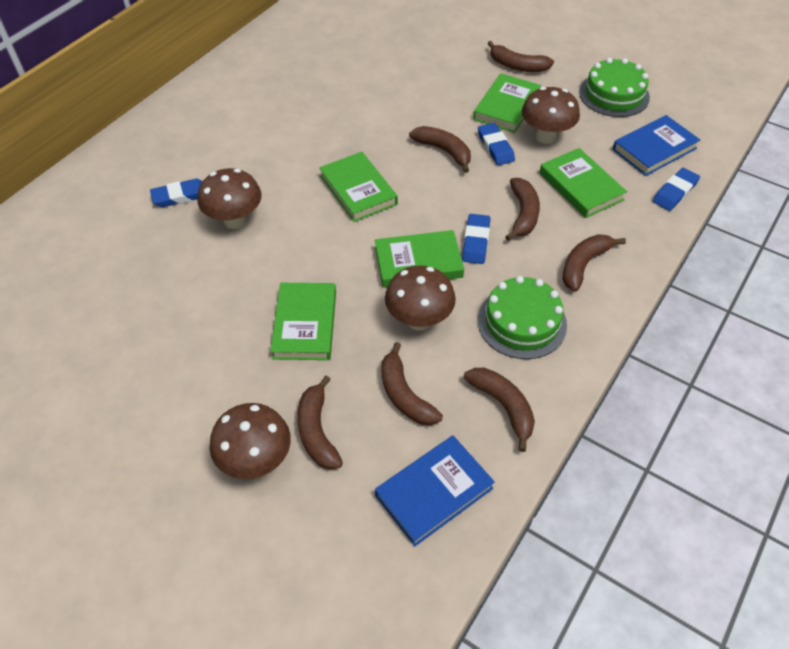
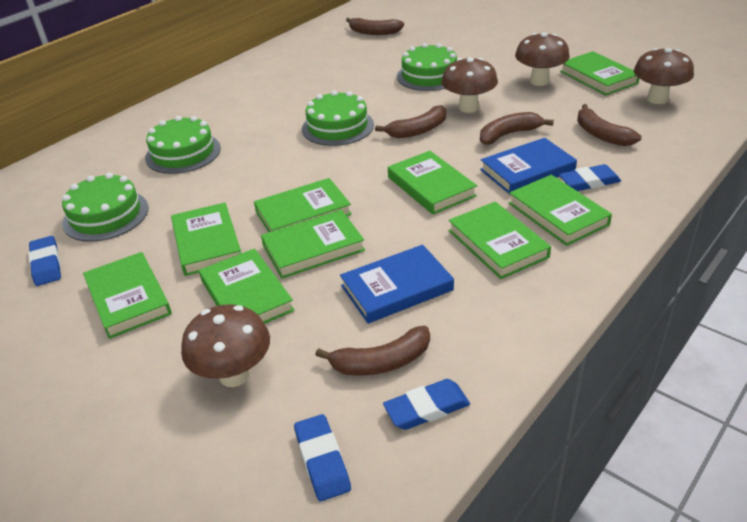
brown banana: [297,376,343,469] [381,342,443,425] [409,126,471,173] [464,368,535,452] [487,41,554,72] [505,178,540,241] [563,234,626,292] = 7 -> [315,326,430,376] [346,18,404,35] [375,105,446,138] [480,112,554,145] [577,104,642,146] = 5
green book: [271,283,336,360] [319,152,398,222] [375,230,464,287] [473,73,541,133] [539,148,627,218] = 5 -> [83,252,172,339] [171,203,241,276] [199,248,295,324] [254,178,352,232] [261,210,365,279] [388,151,477,214] [448,202,551,279] [509,175,612,246] [560,51,639,95] = 9
green cake: [478,276,567,359] [579,58,650,117] = 2 -> [62,173,148,242] [145,116,221,174] [302,90,374,146] [397,43,457,91] = 4

